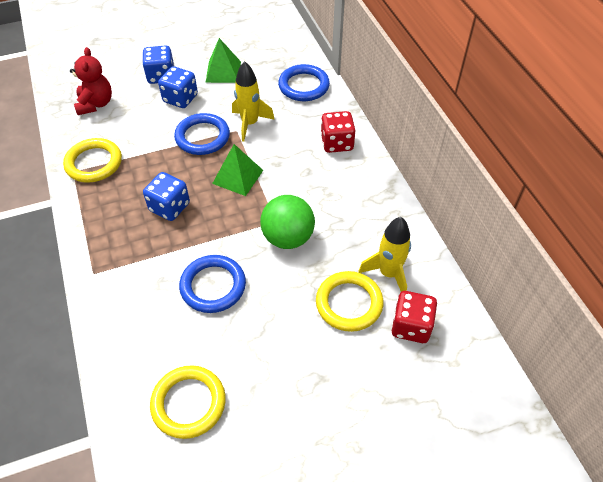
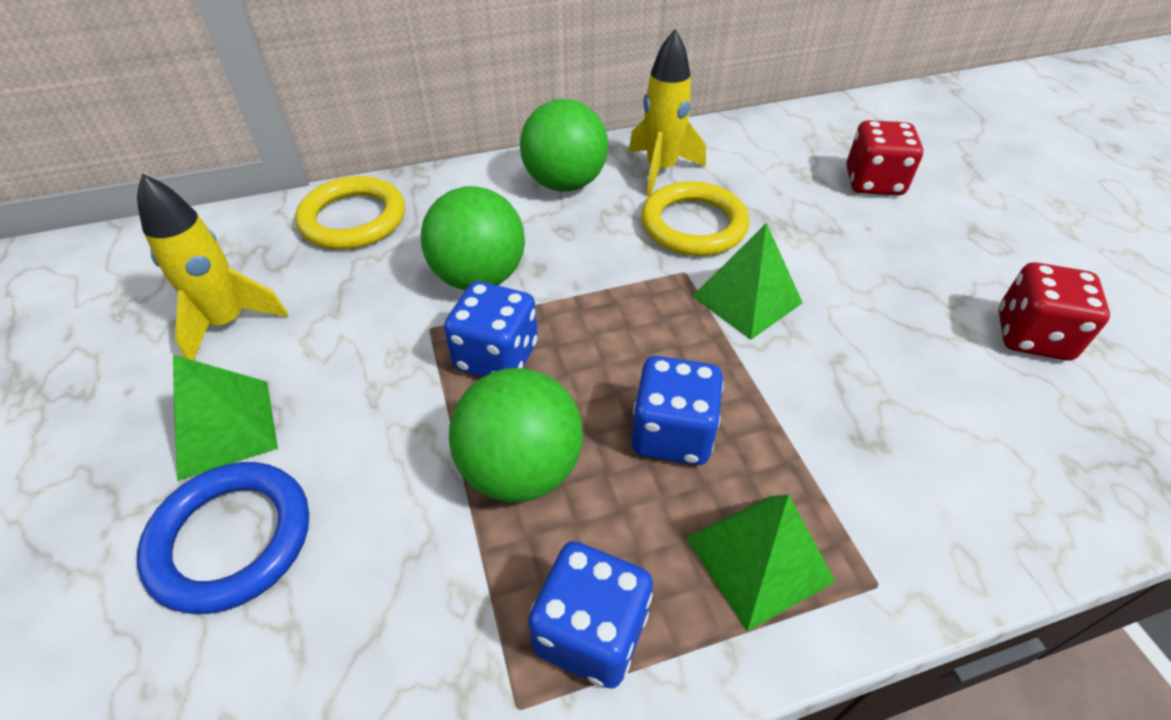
blue ring: [174,113,230,155] [179,255,246,313] [278,64,330,101] = 3 -> [137,462,309,614] = 1
green ball: [260,195,315,249] = 1 -> [421,186,525,290] [449,368,583,502] [520,99,608,192] = 3
green pyramid: [206,38,241,83] [212,144,263,196] = 2 -> [173,355,278,481] [686,494,836,632] [692,223,803,340] = 3
red teddy bear: [70,47,112,115] = 1 -> none = 0
yellow ring: [63,138,122,183] [150,365,226,439] [316,271,384,332] = 3 -> [295,176,405,250] [641,181,750,256] = 2

